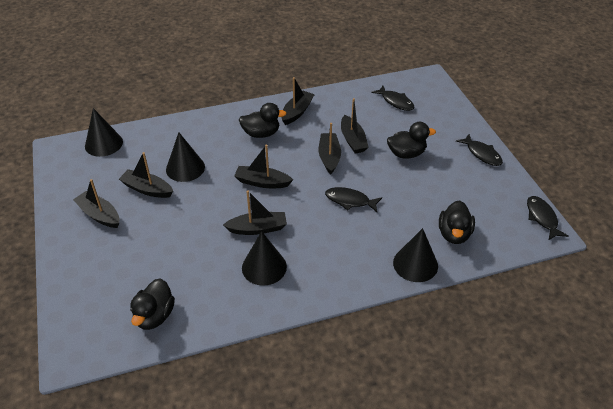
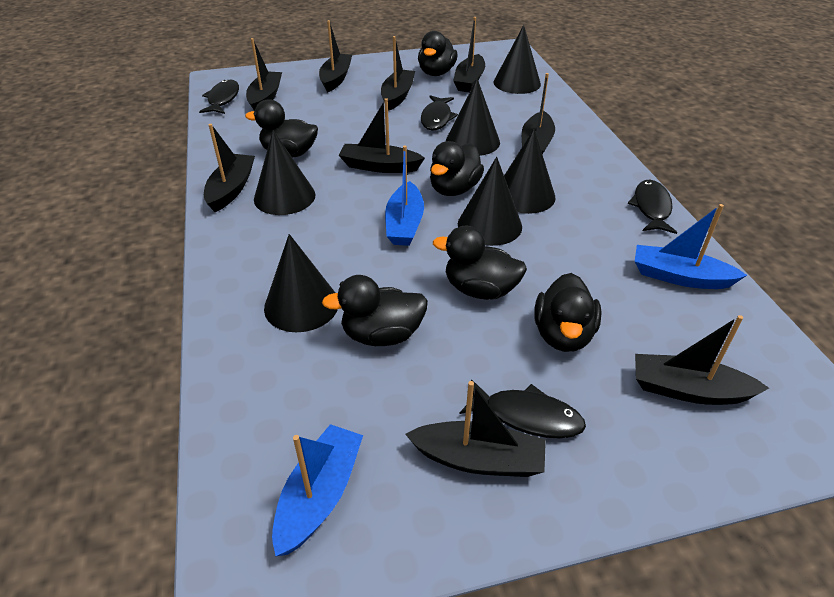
black boat: [73,179,119,228] [119,152,173,198] [223,191,287,235] [234,145,293,188] [281,77,315,125] [319,123,341,174] [341,98,369,153] = 7 -> [204,124,255,212] [246,38,282,111] [319,20,352,92] [339,98,425,173] [381,36,415,110] [405,381,546,477] [453,17,485,92] [522,73,555,154] [635,315,769,405] = 9
black cone: [85,108,123,157] [166,132,205,182] [242,231,287,286] [393,228,438,282] = 4 -> [254,130,315,215] [264,234,338,332] [446,78,500,156] [458,157,522,246] [493,25,541,94] [504,129,555,214] = 6
black duck: [130,278,175,330] [239,103,287,138] [387,122,436,159] [439,200,475,244] = 4 -> [245,99,318,157] [322,275,428,346] [418,31,457,76] [430,141,484,196] [433,226,527,300] [534,273,602,352] = 6
blue boat: none = 0 -> [272,424,363,557] [385,145,424,246] [635,204,747,289] = 3

